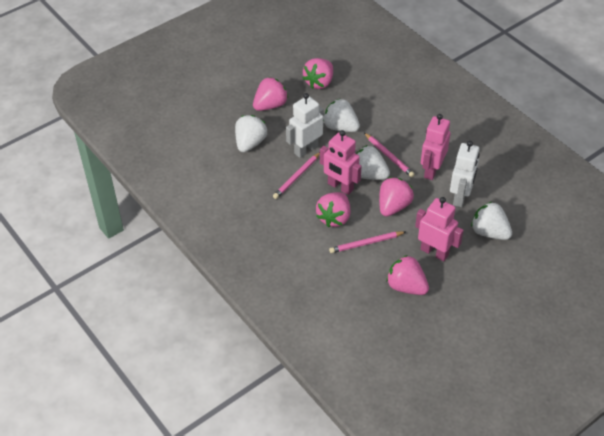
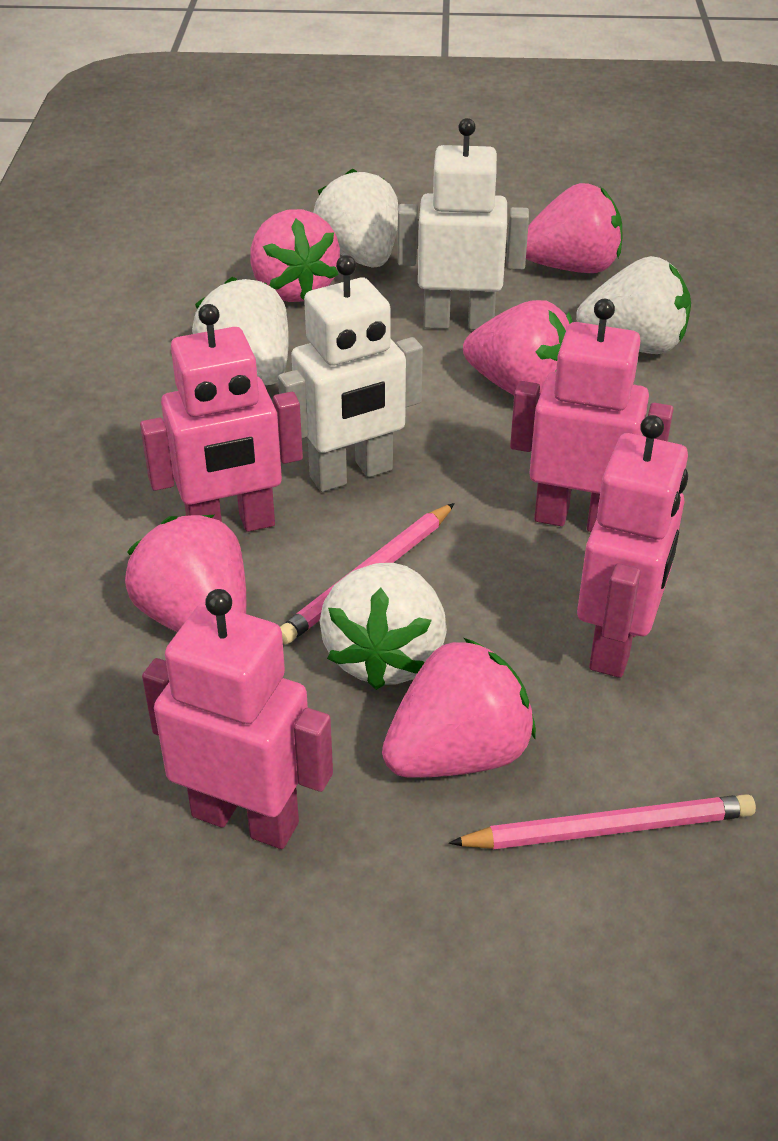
pink pencil: [273,152,320,199] [329,231,405,253] [364,133,415,177] = 3 -> [280,503,455,644] [449,794,756,849] = 2
pink robot: [320,130,362,195] [415,197,464,261] [421,114,450,180] = 3 -> [140,304,303,532] [142,589,333,849] [510,299,674,532] [577,415,688,678] = 4

